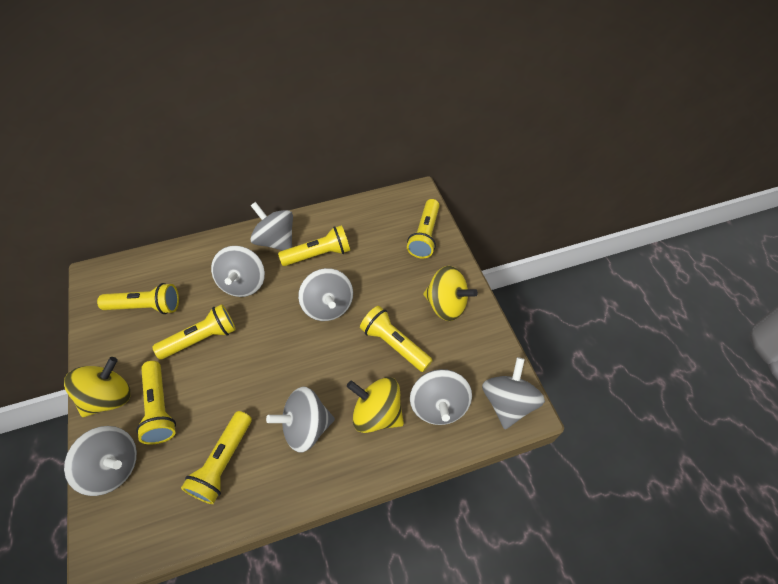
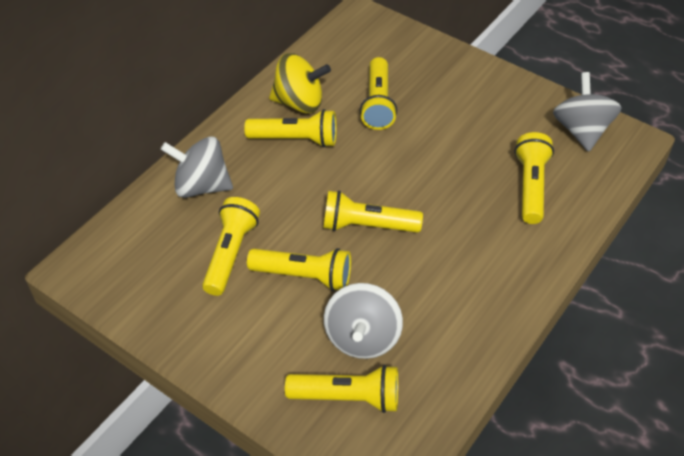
grey spinning top: [64,426,137,496] [211,246,265,297] [250,202,293,251] [266,386,335,453] [298,268,353,321] [410,369,472,425] [482,357,545,429] = 7 -> [161,137,233,198] [324,283,403,359] [553,72,621,152] = 3
yellow spinning top: [64,357,130,417] [347,377,404,433] [423,266,478,321] = 3 -> [269,53,331,113] = 1

